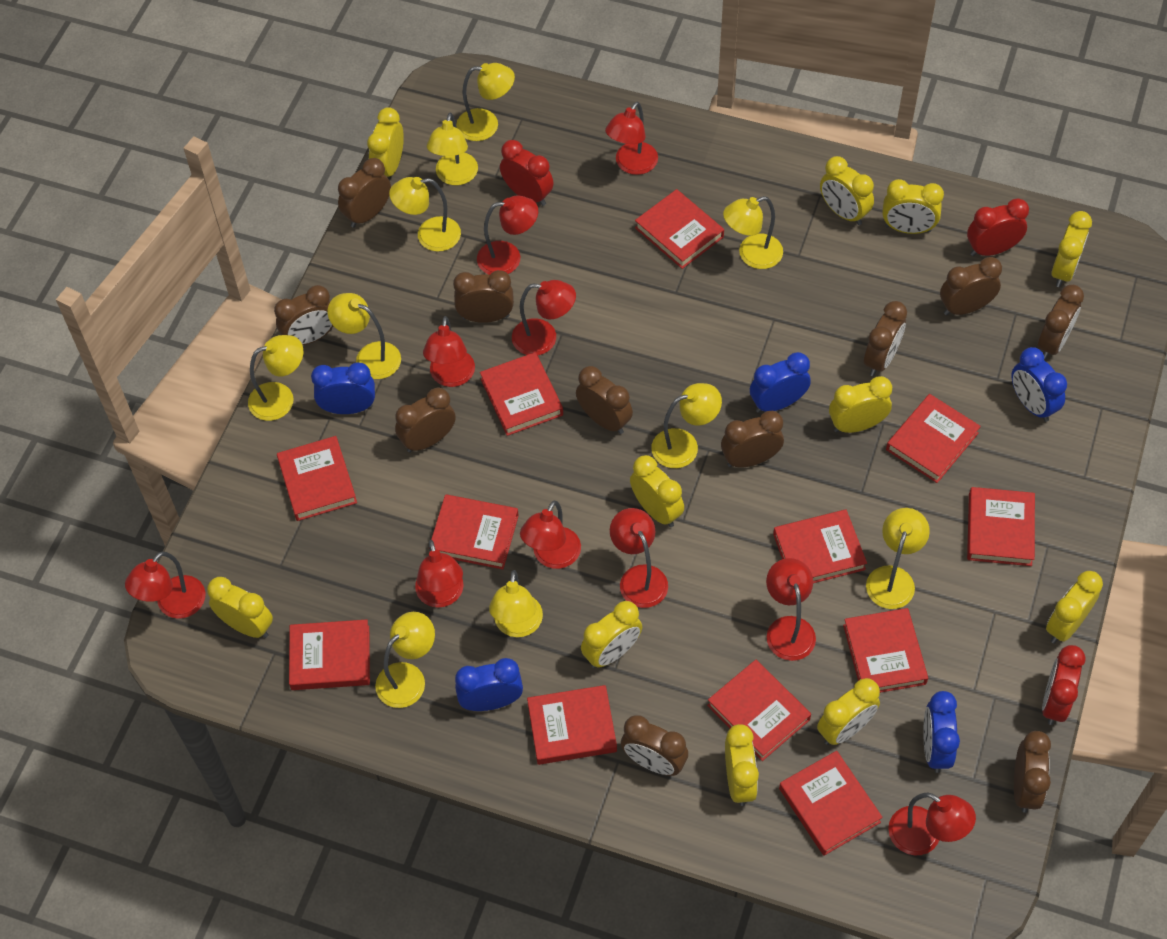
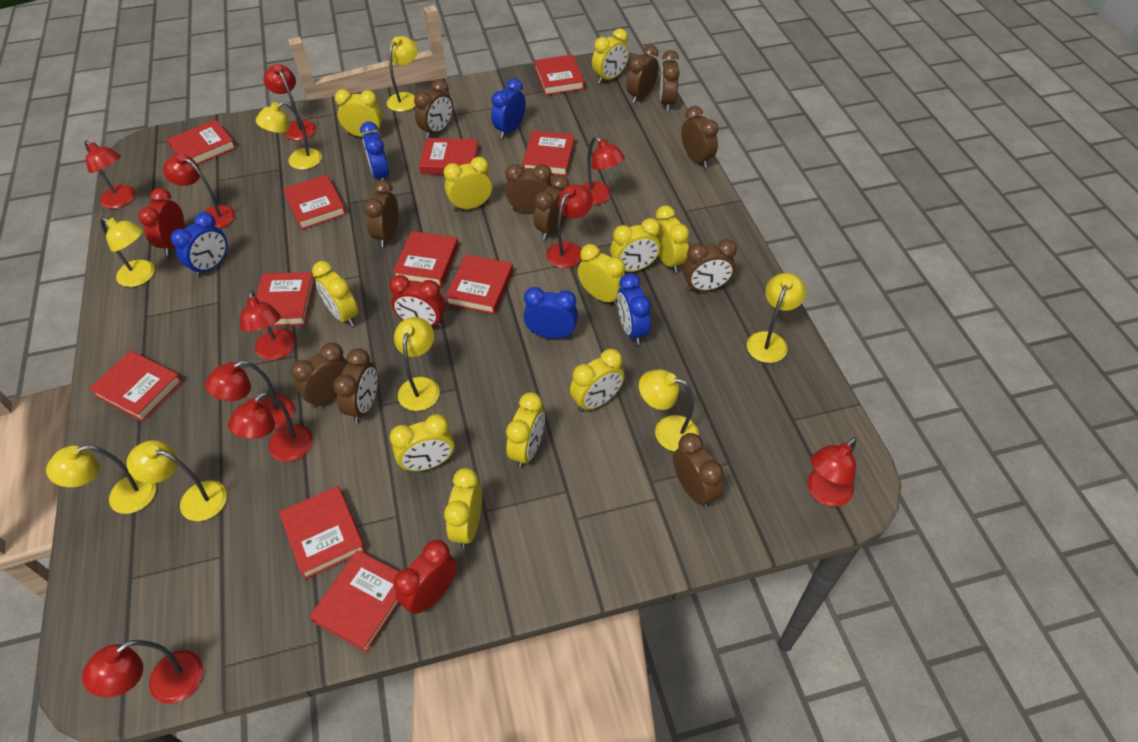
red book: [277,436,357,521] [289,619,370,690] [431,494,519,569] [480,352,563,436] [527,685,617,765] [635,189,724,269] [707,660,811,761] [773,509,867,583] [779,751,883,856] [843,608,928,693] [886,394,981,483] [967,487,1035,566] = 12 -> [89,350,183,422] [167,119,236,165] [256,272,315,326] [279,486,366,579] [283,174,346,230] [309,550,400,653] [393,231,459,287] [419,138,479,175] [445,255,513,314] [522,131,575,176] [535,54,585,95] = 11
yellow lamp: [248,335,303,421] [327,293,401,379] [375,612,435,708] [389,177,461,252] [427,113,478,185] [456,63,515,141] [489,570,543,637] [651,383,722,468] [723,196,783,269] [866,508,930,609] = 10 -> [46,445,156,514] [100,217,155,287] [127,440,227,521] [256,101,322,170] [387,36,418,112] [394,317,440,411] [639,370,699,451] [747,273,806,363] = 8

